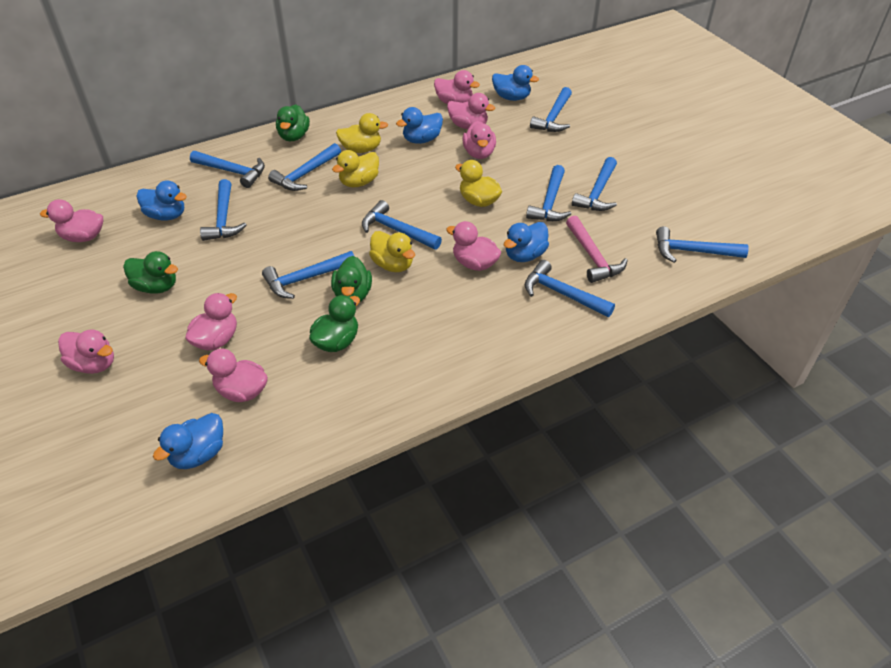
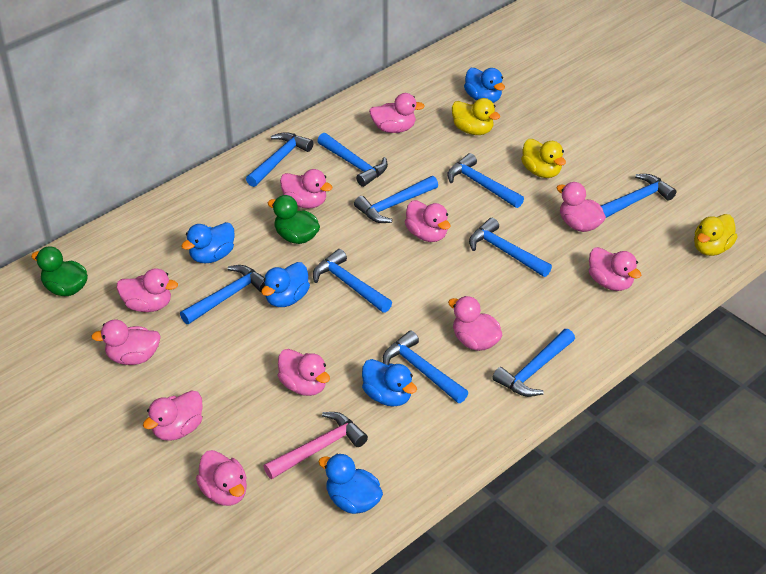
green duck: [123,251,178,294] [276,104,310,141] [309,295,360,352] [331,256,372,302] = 4 -> [31,246,88,296] [268,195,320,244] = 2
pink duck: [40,199,103,242] [58,330,114,374] [185,293,237,350] [199,349,268,402] [434,70,480,104] [446,221,501,271] [447,93,495,129] [463,121,496,159] = 8 -> [91,320,161,365] [117,268,178,312] [143,390,203,441] [196,450,247,506] [278,349,330,396] [280,169,333,208] [369,93,425,133] [405,200,450,242] [448,296,502,351] [556,182,606,232] [589,247,641,291] = 11
yellow duck: [332,150,379,187] [336,113,388,153] [369,231,415,272] [455,160,502,207] = 4 -> [452,98,500,135] [521,139,566,178] [694,214,738,256] = 3

